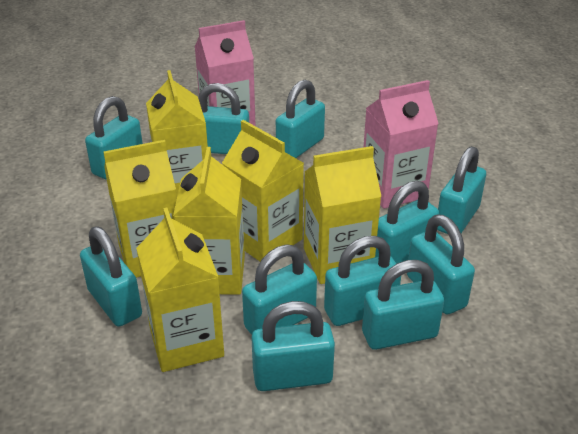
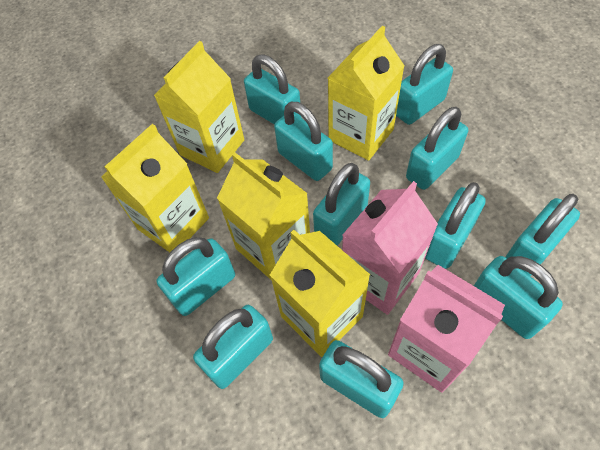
yellow carton: [103,140,177,278] [136,208,224,372] [146,70,208,196] [173,147,245,295] [222,120,304,261] [304,146,381,284] = 6 -> [101,124,209,252] [154,41,244,173] [217,152,310,280] [270,230,370,357] [328,25,405,161] = 5

